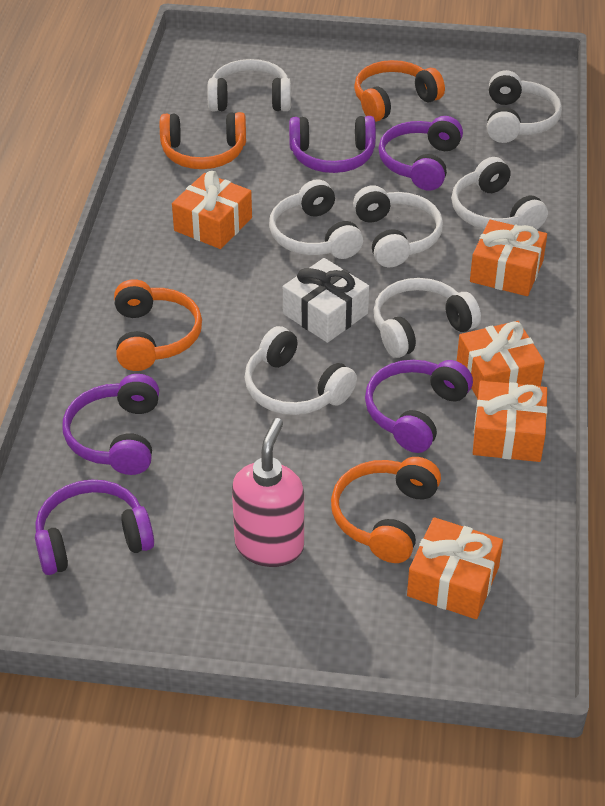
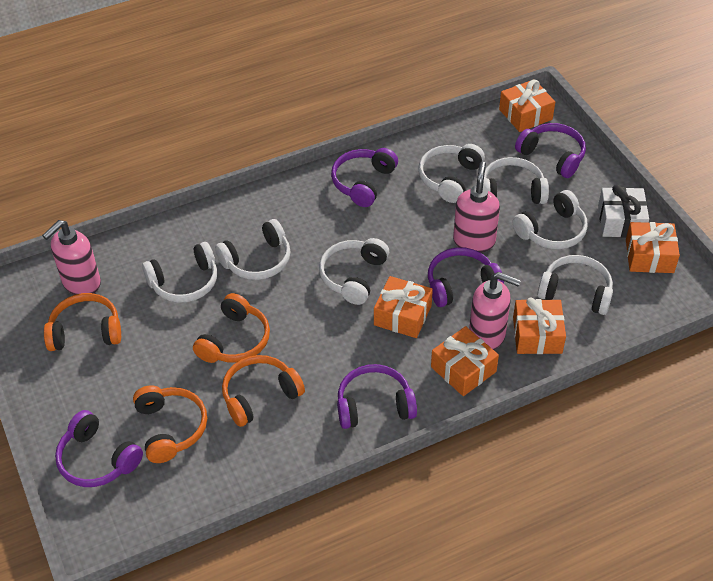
pink soap dispenser: [232,418,304,567] = 1 -> [42,220,101,295] [453,161,500,253] [469,272,521,350] = 3

